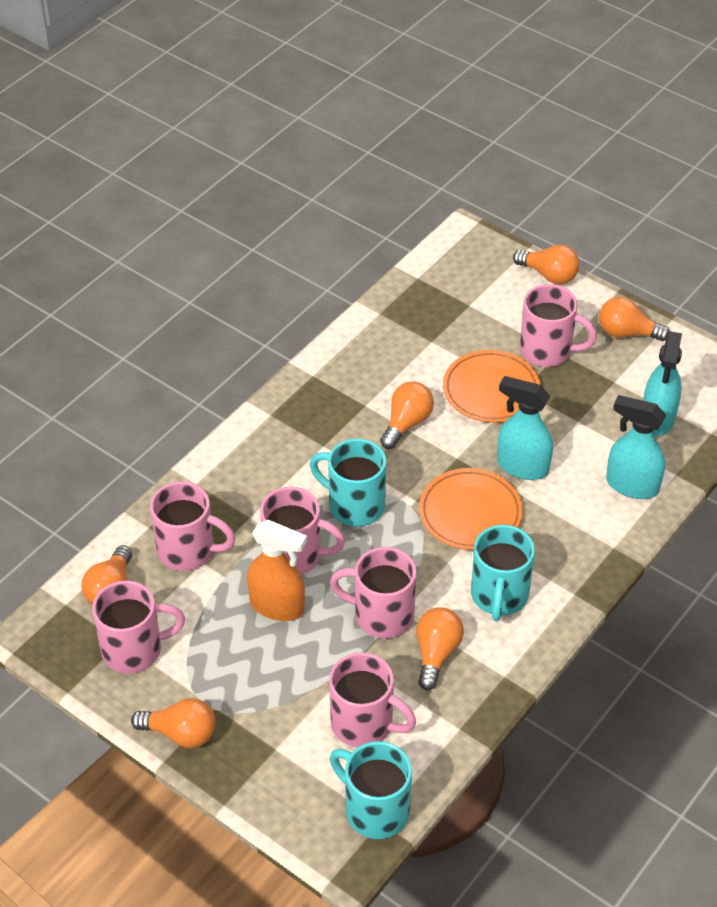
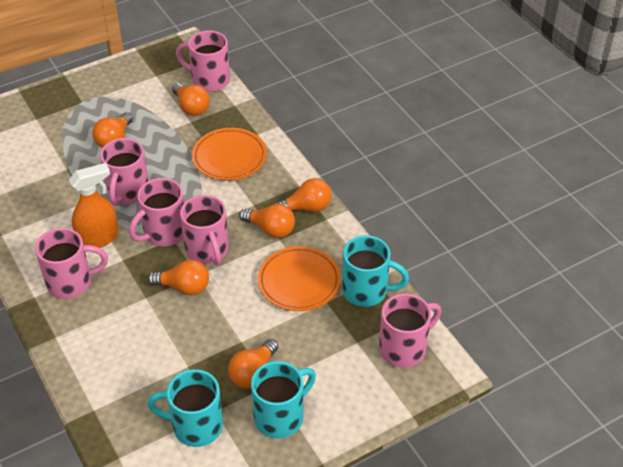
turquoise spray bottle: [497,376,553,480] [606,395,666,499] [643,331,682,436] = 3 -> none = 0

